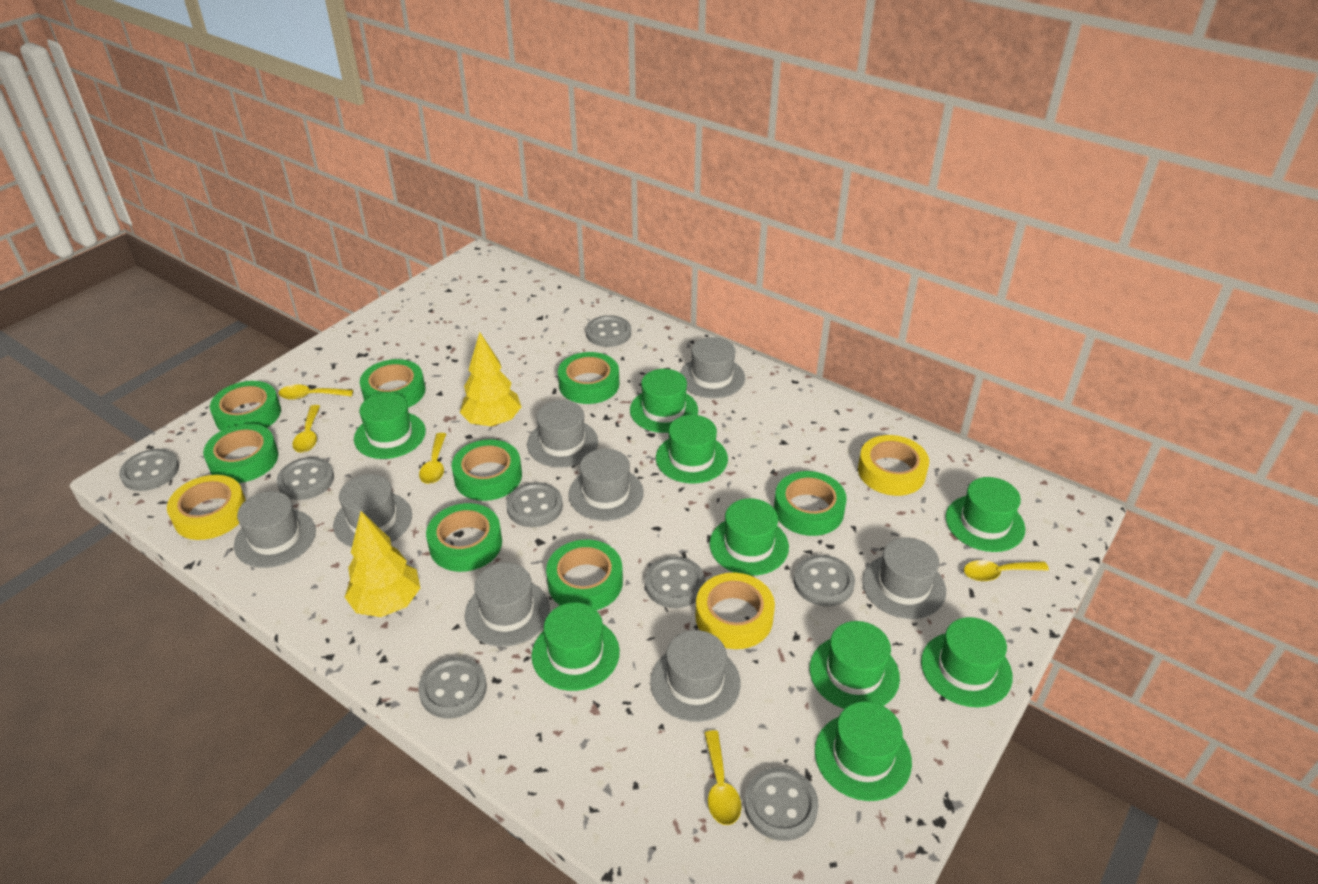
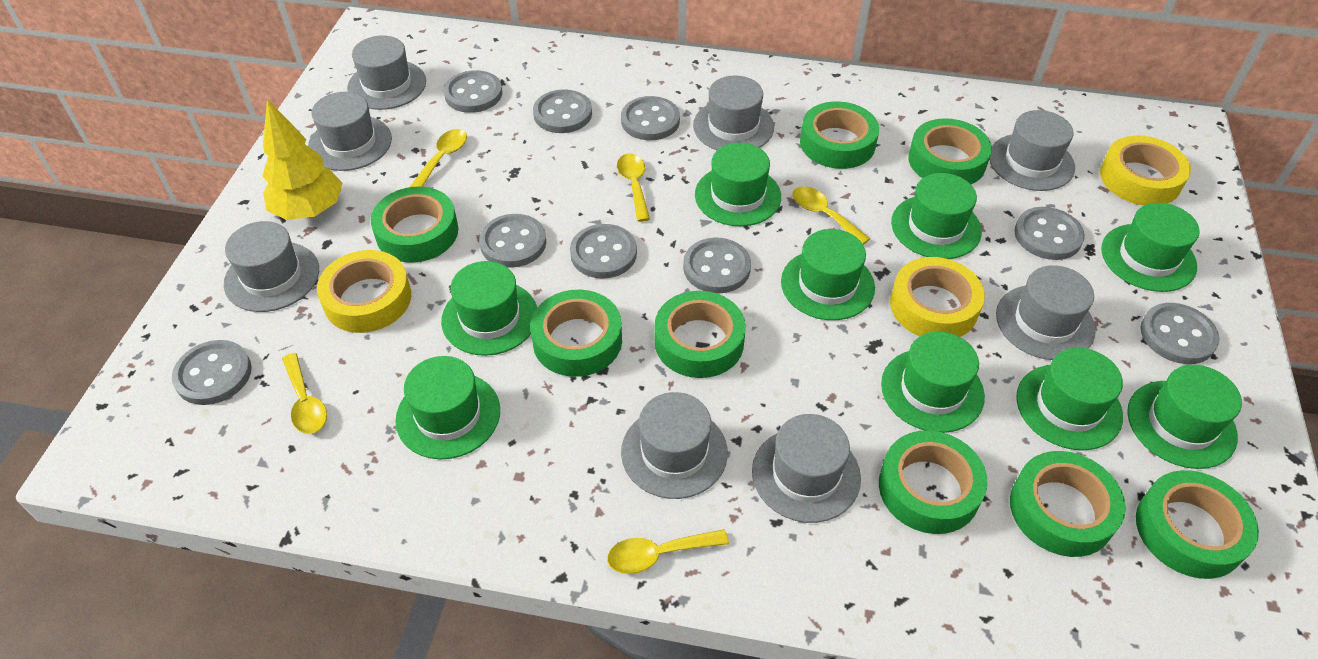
grey button: [119,449,179,491] [277,457,334,500] [418,657,487,718] [506,482,563,527] [586,315,631,347] [645,557,705,608] [744,767,818,841] [794,555,855,606] = 8 -> [172,340,252,405] [444,70,502,113] [479,214,546,268] [533,89,592,133] [570,224,637,279] [621,96,680,140] [683,237,751,293] [1014,207,1085,260] [1141,303,1219,364] = 9
yellow tree: [345,511,420,617] [460,332,521,427] = 2 -> [262,99,342,220] = 1

